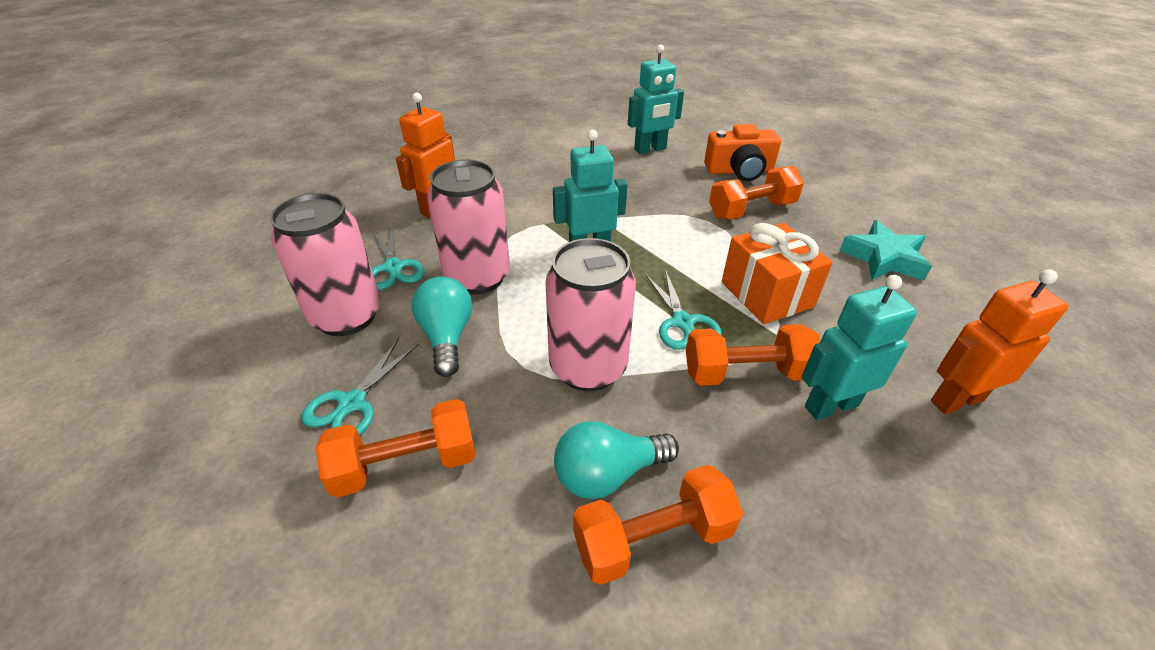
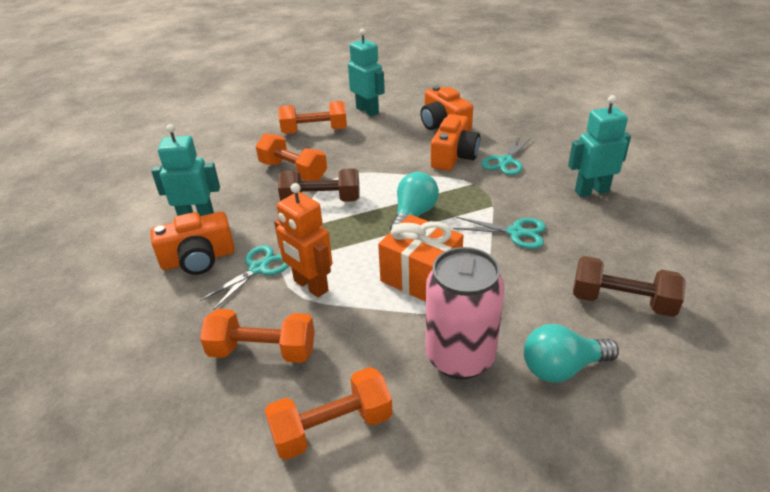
brown dumbbell: none = 0 -> [278,168,359,202] [573,256,686,317] = 2
orange camera: [704,124,781,181] = 1 -> [150,212,235,275] [420,85,473,131] [431,114,480,171] = 3
orange robot: [396,93,455,218] [931,269,1068,414] = 2 -> [274,183,332,297] = 1
pink can: [270,193,380,336] [427,160,510,295] [545,238,636,391] = 3 -> [426,247,504,379] = 1
turquoise star: [839,220,932,280] = 1 -> none = 0

